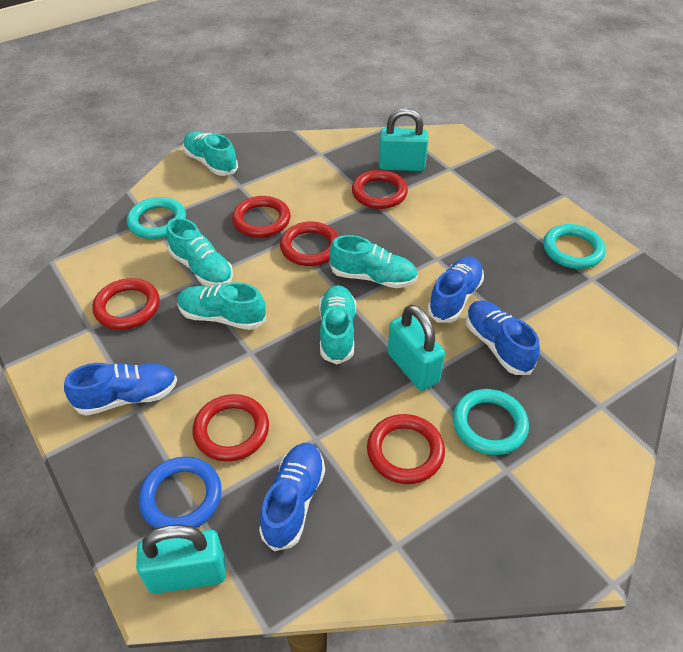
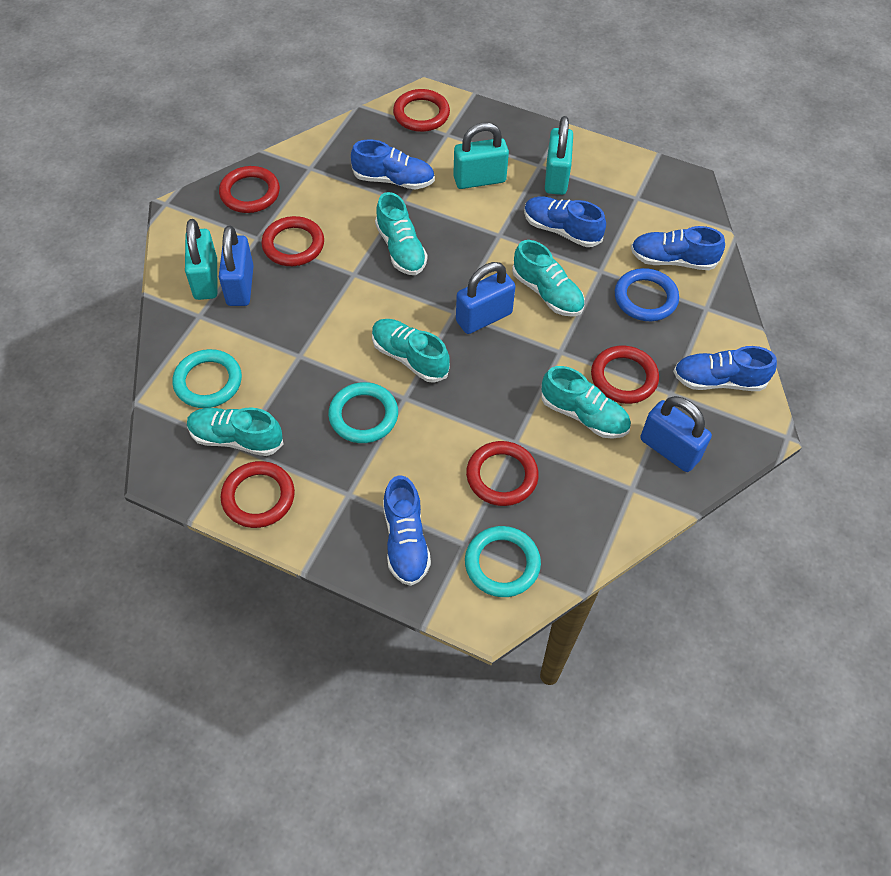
blue padlock: none = 0 -> [219,225,254,306] [456,262,516,334] [640,396,712,472] = 3
blue shoe: [64,363,177,416] [259,443,325,551] [427,256,484,323] [466,300,540,375] = 4 -> [351,139,435,189] [383,475,431,586] [524,196,606,247] [631,226,725,270] [673,346,777,391] = 5

